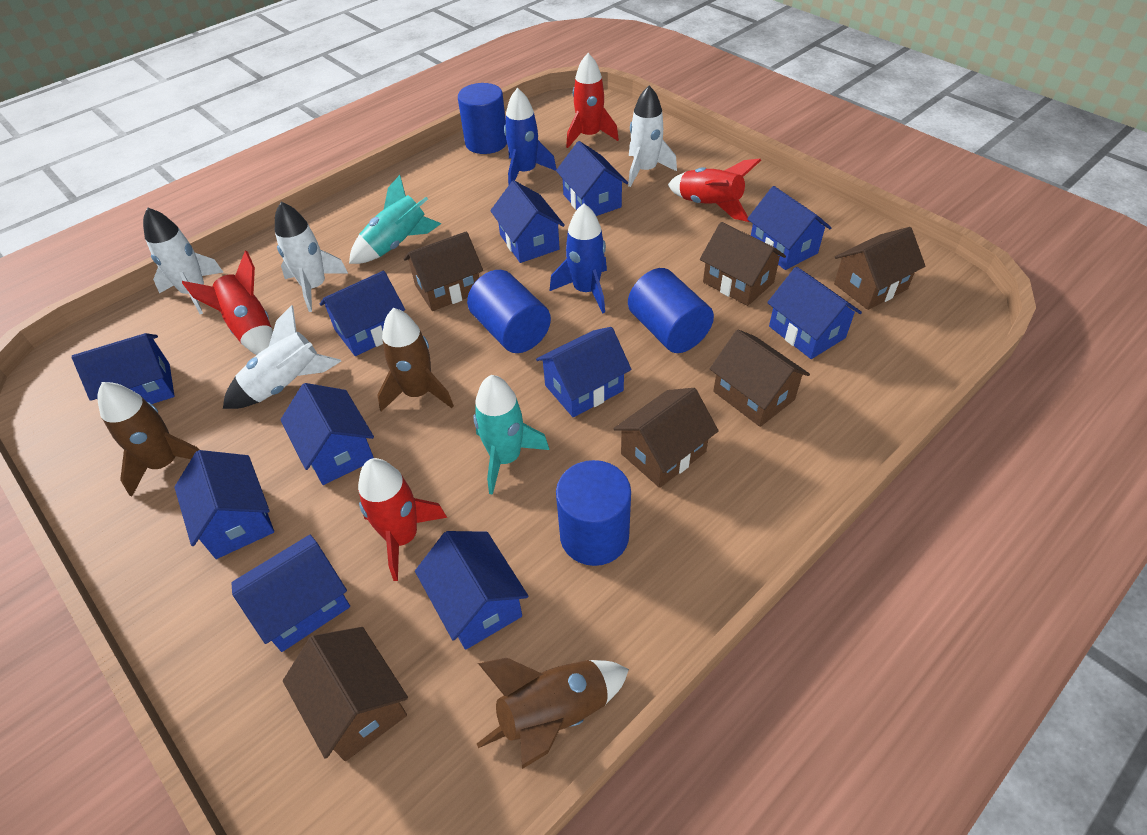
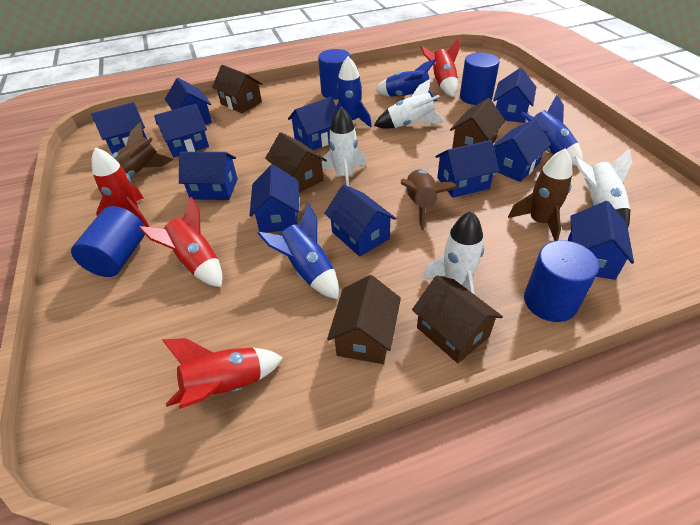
blue rocket: [504,88,557,186] [550,203,607,314] = 2 -> [257,203,339,299] [336,56,372,128] [375,59,437,101] [521,94,583,166] = 4
brown house: [283,627,408,761] [404,231,483,311] [613,388,719,488] [700,222,786,306] [710,330,810,427] [834,227,925,310] = 6 -> [212,65,263,113] [265,132,327,193] [327,275,401,364] [412,275,503,363] [450,98,505,148] = 5
turquoise rocket: [349,175,441,264] [473,375,549,495] = 2 -> none = 0

